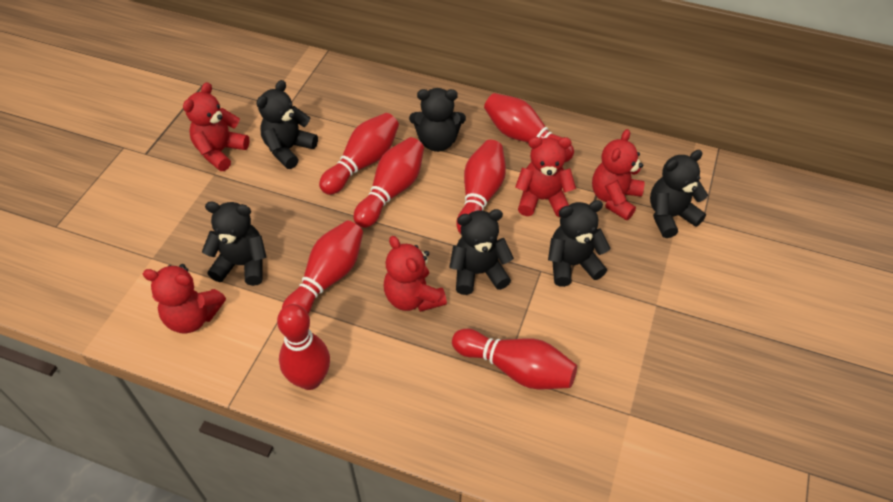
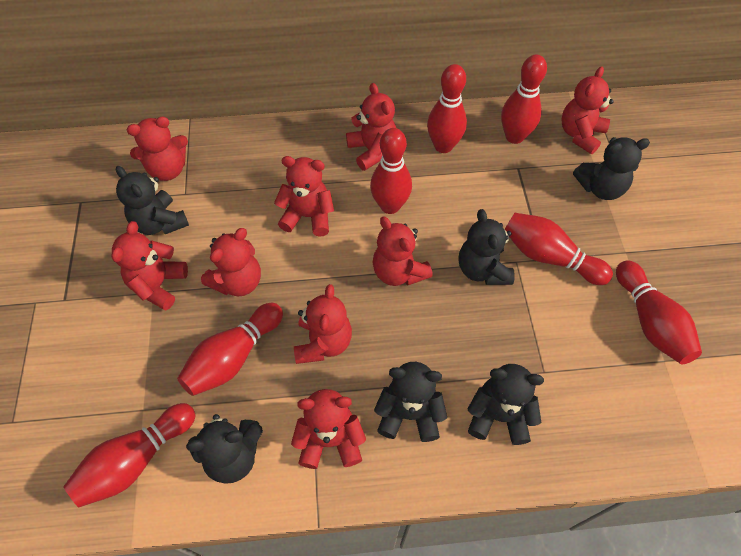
red teddy bear: [143,264,226,333] [183,82,250,171] [384,236,447,312] [515,137,576,217] [592,129,645,220] = 5 -> [111,221,188,310] [126,117,188,181] [201,228,261,296] [274,156,334,237] [291,389,366,469] [294,284,352,364] [346,83,396,171] [373,216,433,286] [561,66,614,154] = 9

